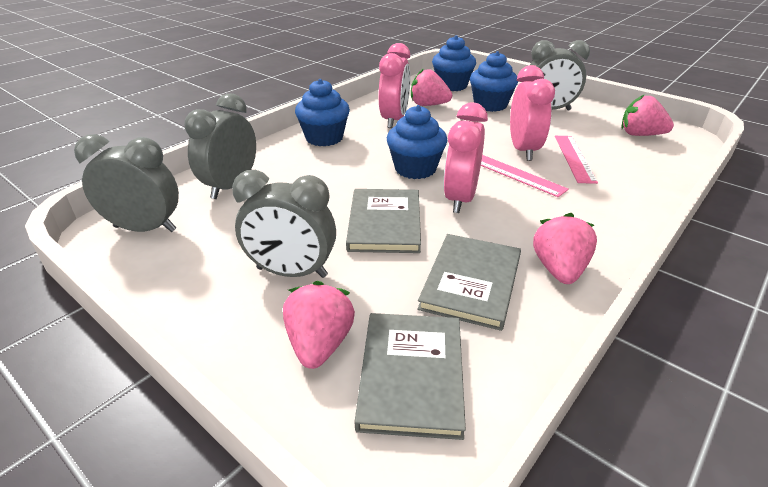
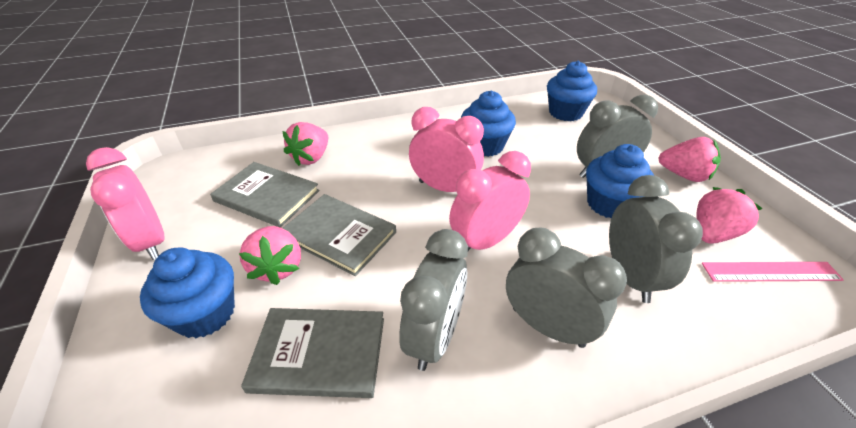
pink ruler: [481,155,569,197] [555,136,598,184] = 2 -> [702,262,844,282] = 1

